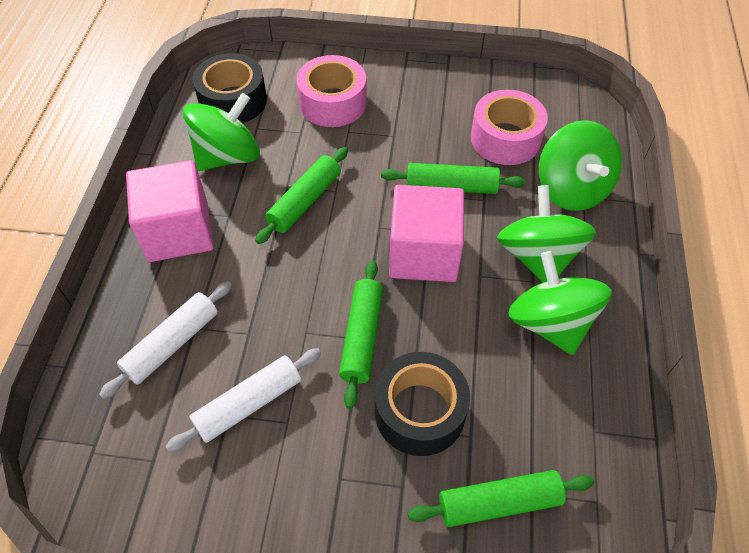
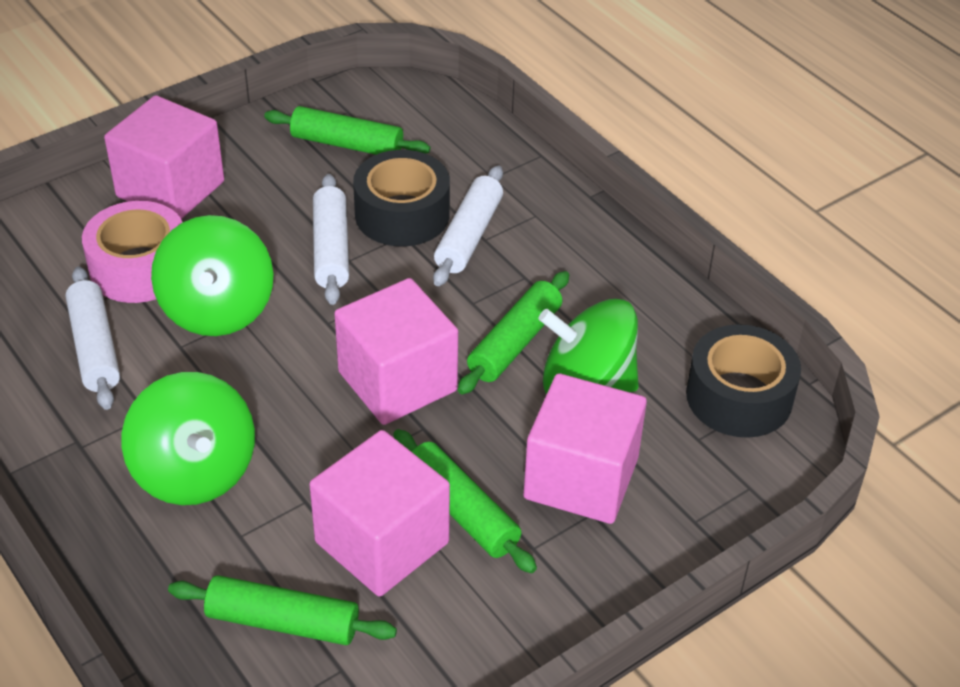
green spinning top: [183,93,260,171] [497,185,596,283] [508,251,612,355] [539,120,622,211] = 4 -> [122,372,255,505] [151,215,274,336] [538,299,639,395] = 3
pink cube: [126,160,214,262] [389,185,464,282] = 2 -> [104,95,224,219] [309,430,450,597] [334,278,458,425] [523,373,647,524] = 4
pink tape: [296,55,367,127] [471,89,548,165] = 2 -> [82,201,183,303] = 1
white rolling pin: [99,281,232,399] [165,348,321,452] = 2 -> [65,266,120,410] [313,174,349,305] [433,165,503,286] = 3

